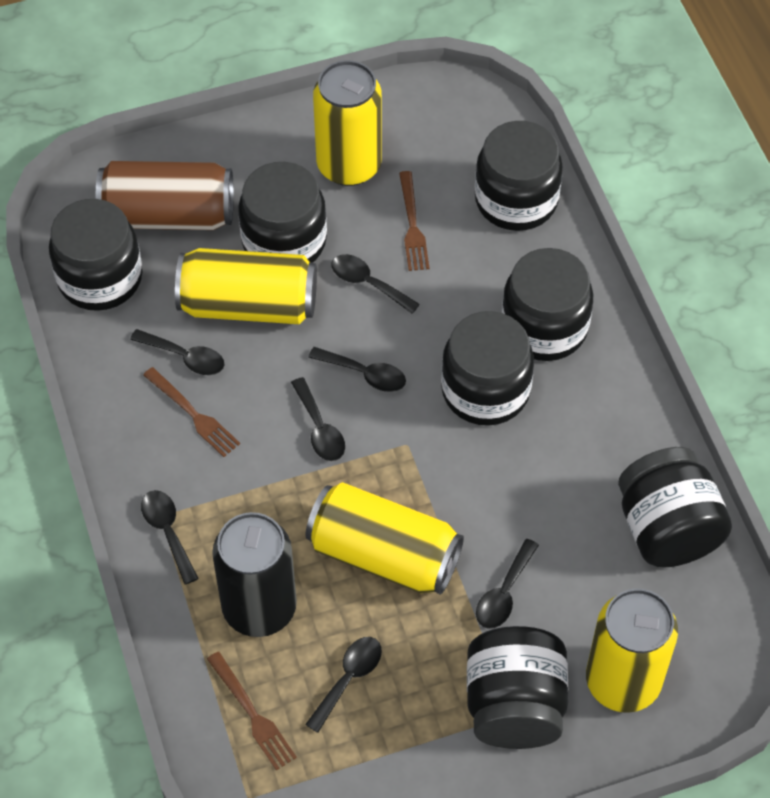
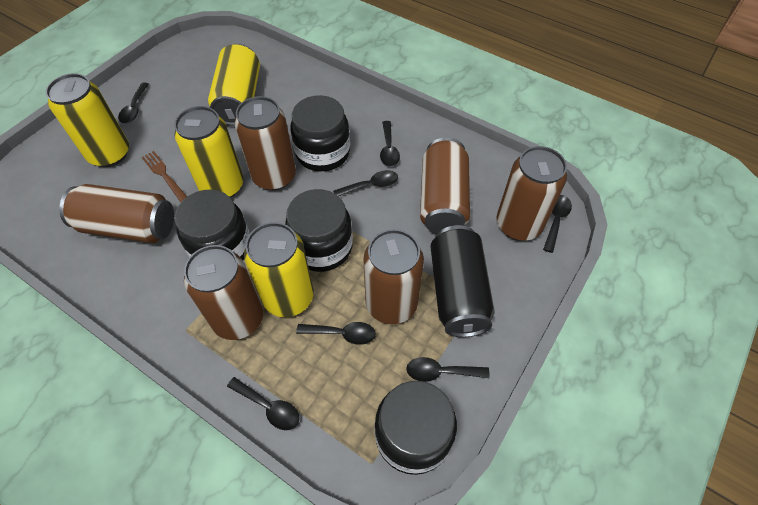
black jar: [49,199,142,311] [238,162,327,263] [441,311,534,426] [467,626,568,749] [475,121,563,231] [502,248,593,361] [618,447,732,567] = 7 -> [175,190,250,260] [285,189,353,272] [290,95,350,172] [375,381,457,475] = 4
brown can: [96,161,234,230] = 1 -> [59,184,174,243] [184,245,263,340] [235,96,296,191] [363,229,424,324] [420,138,470,234] [496,146,567,241] = 6
brown fork: [143,367,240,457] [207,651,297,770] [399,171,430,271] = 3 -> [142,151,187,202] = 1

